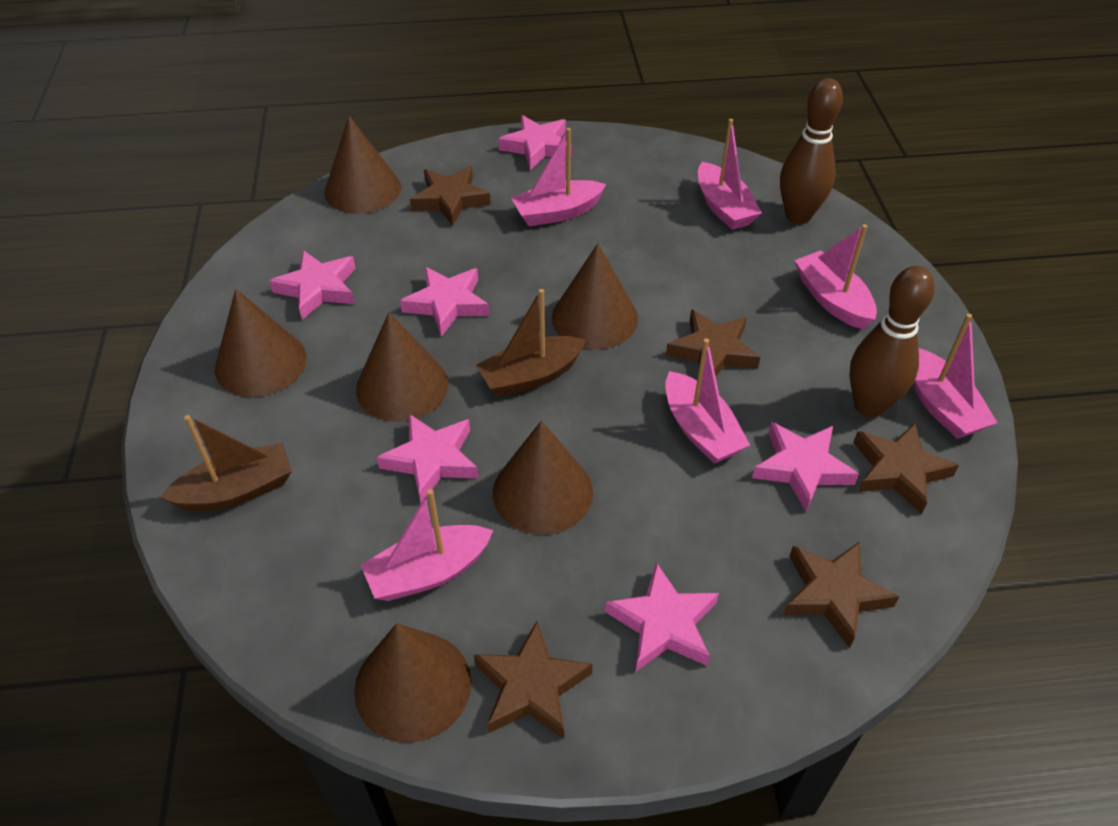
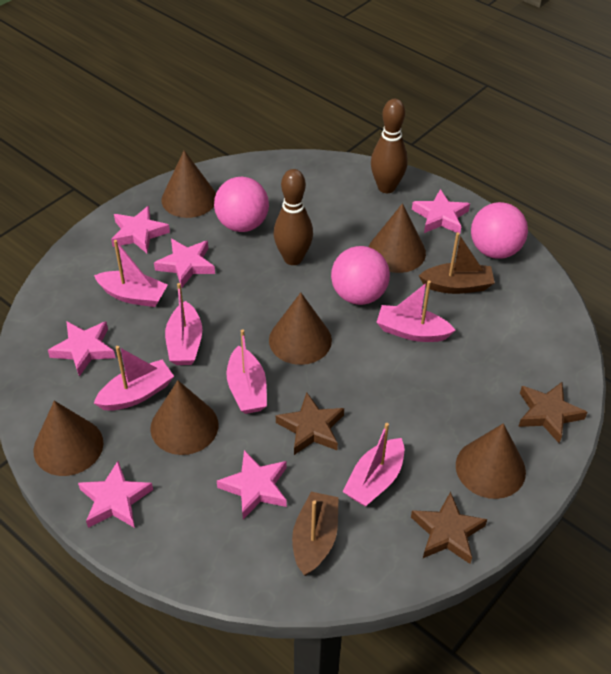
brown star: [410,166,491,226] [474,621,593,739] [666,309,760,377] [783,541,899,648] [853,422,959,514] = 5 -> [276,392,344,455] [411,492,487,564] [518,382,587,443] = 3
pink ball: none = 0 -> [214,177,269,232] [331,246,390,305] [471,202,528,259] = 3

